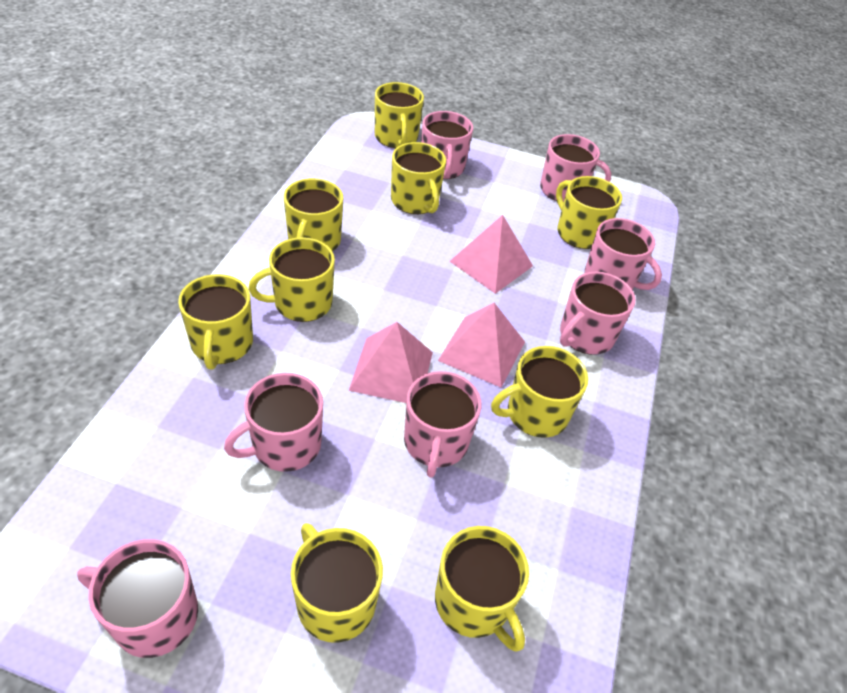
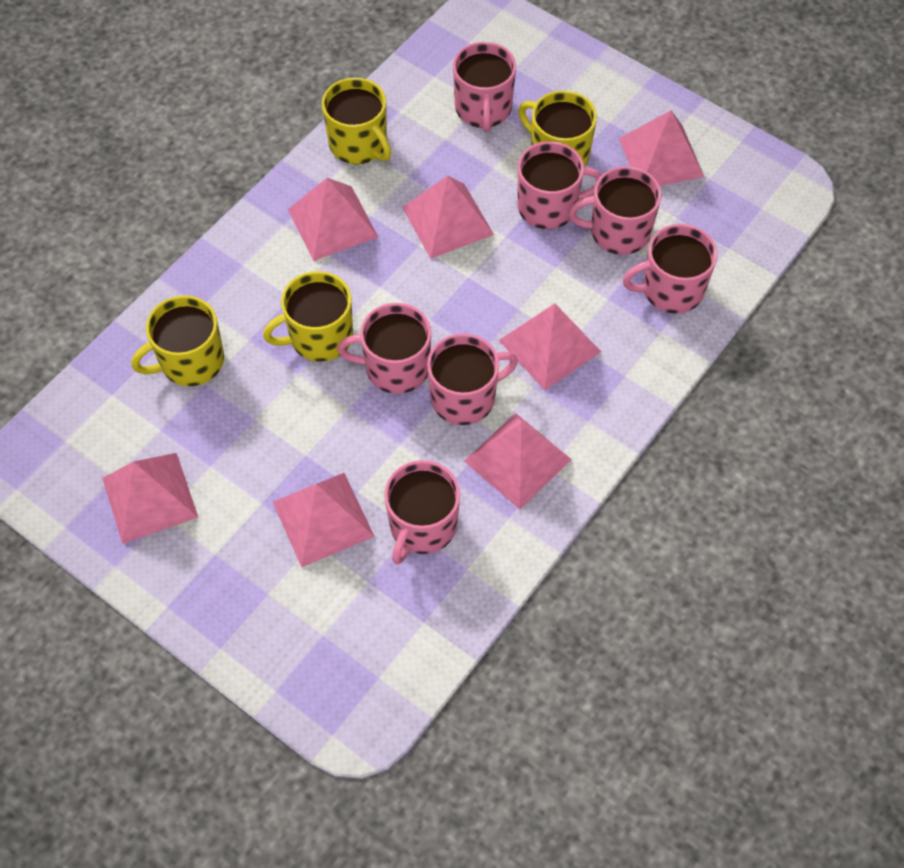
pink pyramid: [349,322,433,403] [438,303,525,388] [449,215,533,294] = 3 -> [102,453,198,544] [273,473,375,567] [288,178,378,261] [402,175,494,259] [464,413,572,509] [499,303,601,390] [619,110,704,186] = 7
yellow mug: [178,274,253,370] [249,237,335,322] [284,178,343,251] [291,523,383,643] [375,82,424,148] [391,142,446,214] [435,526,529,652] [491,346,588,438] [556,176,622,249] = 9 -> [132,295,224,386] [263,271,353,362] [322,77,391,164] [518,90,597,167] = 4

